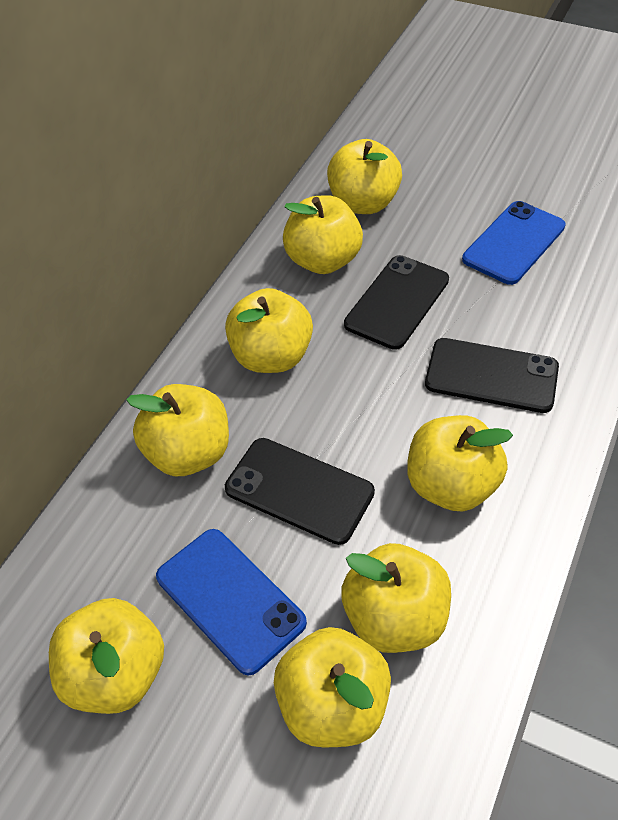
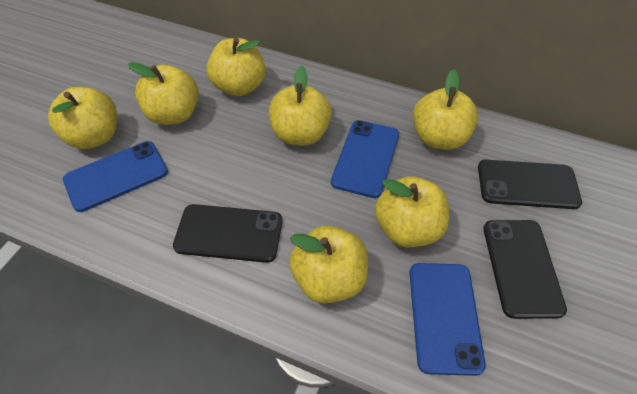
blue phone: [156,529,307,675] [462,201,566,285] = 2 -> [63,141,168,212] [331,120,399,198] [409,263,486,376] = 3
yellow apple: [49,598,164,714] [126,384,229,476] [225,288,313,373] [274,627,391,747] [283,195,363,274] [327,139,402,214] [341,543,451,653] [407,415,513,511] = 8 -> [48,87,117,149] [128,62,199,125] [207,38,266,96] [269,66,332,146] [290,226,368,303] [375,176,449,247] [413,69,478,150] = 7

